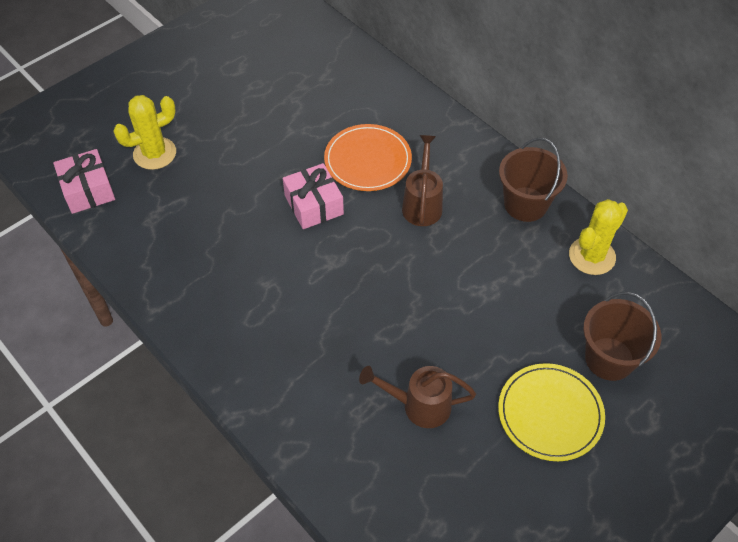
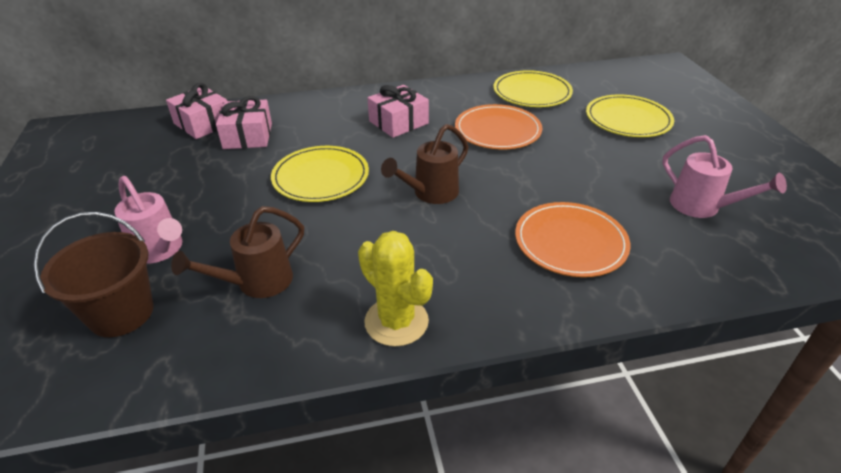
brown bucket: [499,137,568,222] [583,292,661,381] = 2 -> [33,212,153,337] = 1
orange plate: [324,124,412,191] = 1 -> [455,104,542,150] [515,202,631,277] = 2
pink gift: [53,149,115,214] [283,163,344,229] = 2 -> [166,83,227,139] [216,96,272,149] [367,85,429,138] = 3
pink watering can: none = 0 -> [114,176,182,264] [662,135,787,218] = 2
yellow cactus: [113,95,176,170] [569,199,628,275] = 2 -> [358,231,433,347] = 1
yellow plate: [498,363,605,461] = 1 -> [271,146,369,202] [494,70,573,107] [586,94,674,137] = 3

